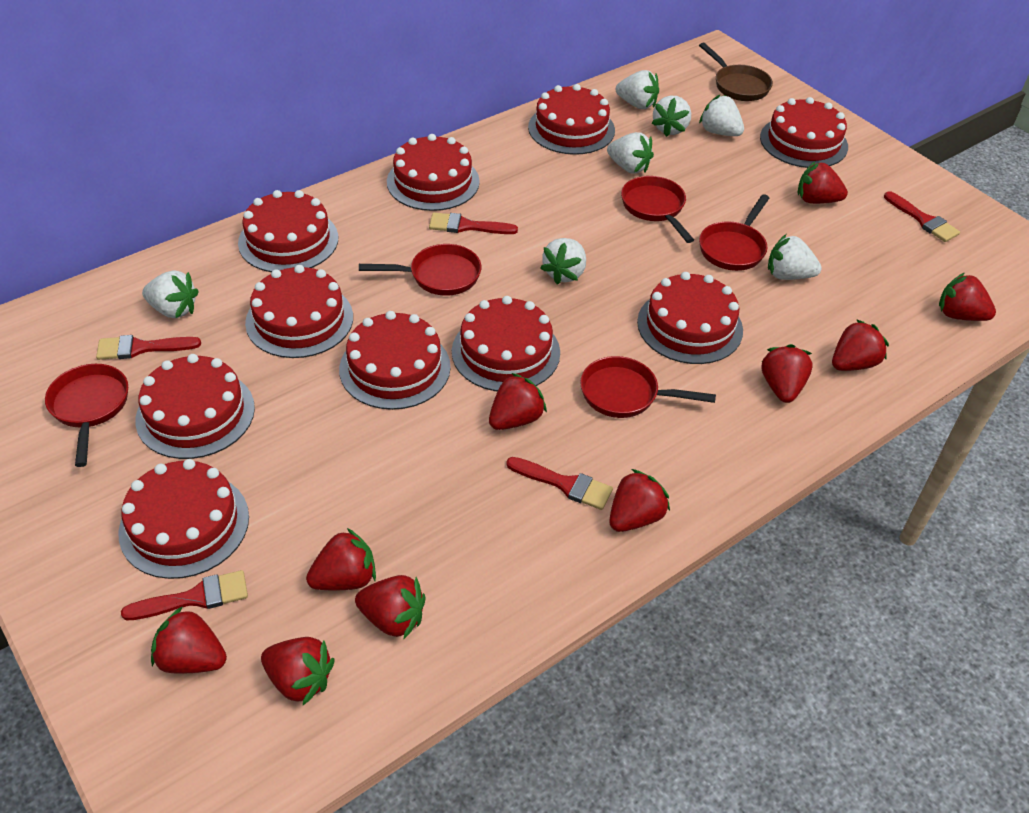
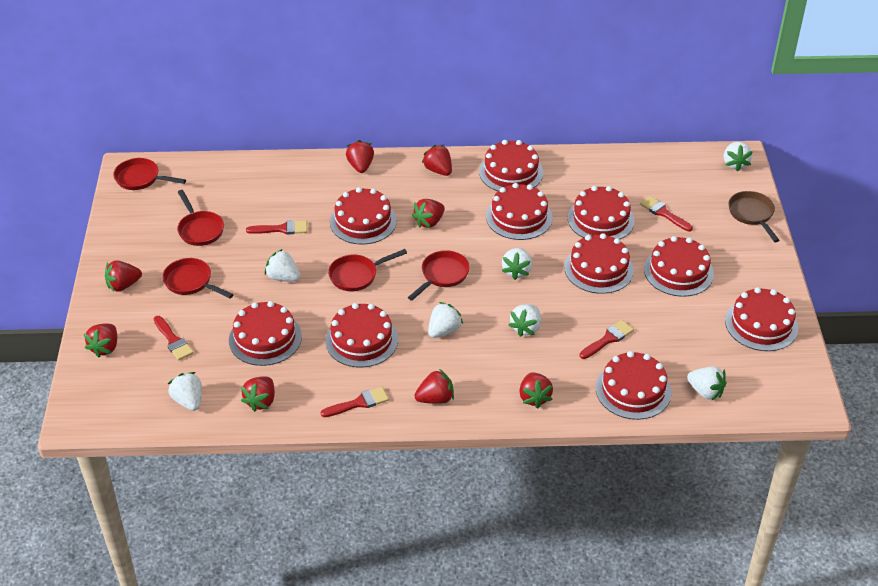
red strawberry: [151,606,227,673] [261,637,335,705] [306,528,376,590] [355,575,426,639] [489,373,547,430] [609,469,670,532] [762,344,812,403] [798,162,848,204] [832,319,889,371] [939,273,996,321] = 10 -> [84,323,117,357] [105,260,142,292] [241,376,275,412] [346,140,374,173] [412,199,445,228] [415,369,454,404] [422,145,452,176] [519,372,553,409] = 8

